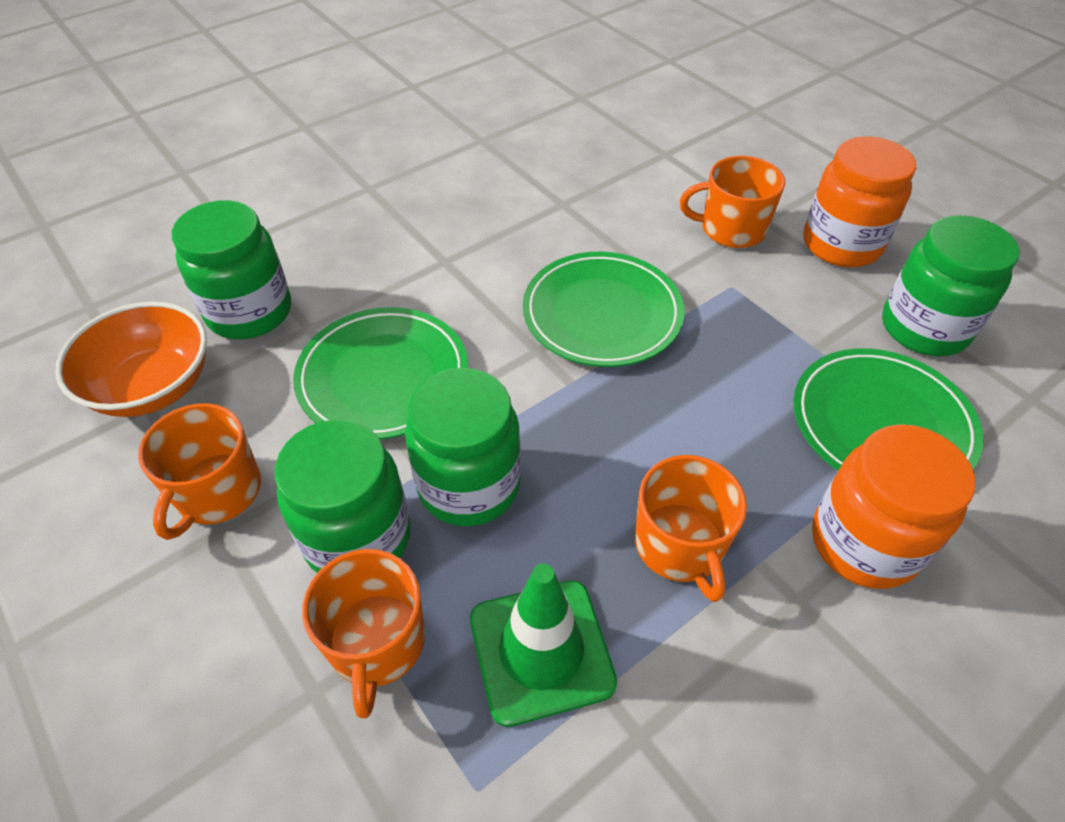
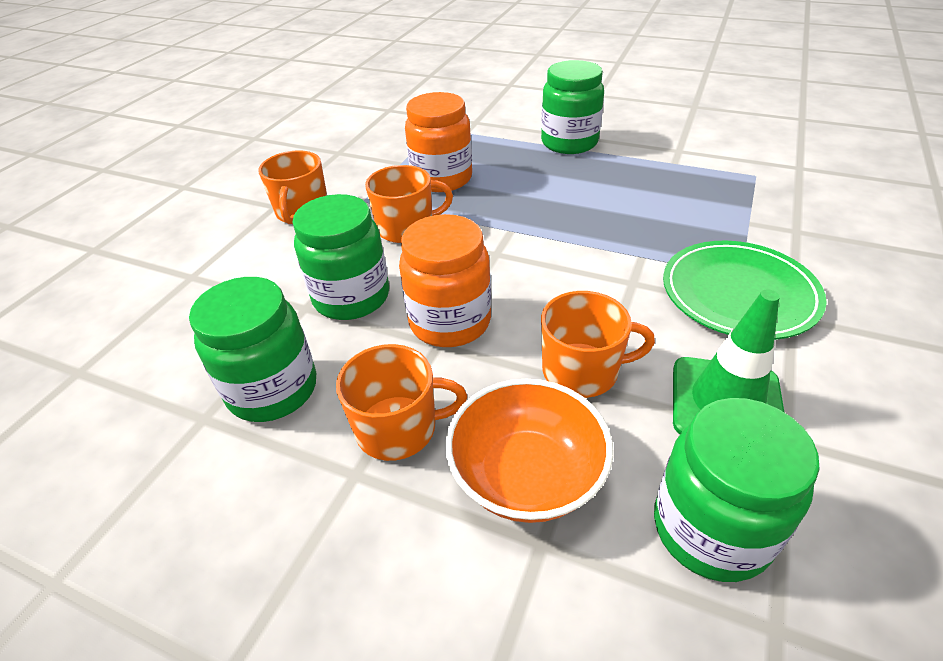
green plate: [293,307,468,439] [523,252,684,367] [793,348,983,470] = 3 -> [663,241,827,340] = 1

